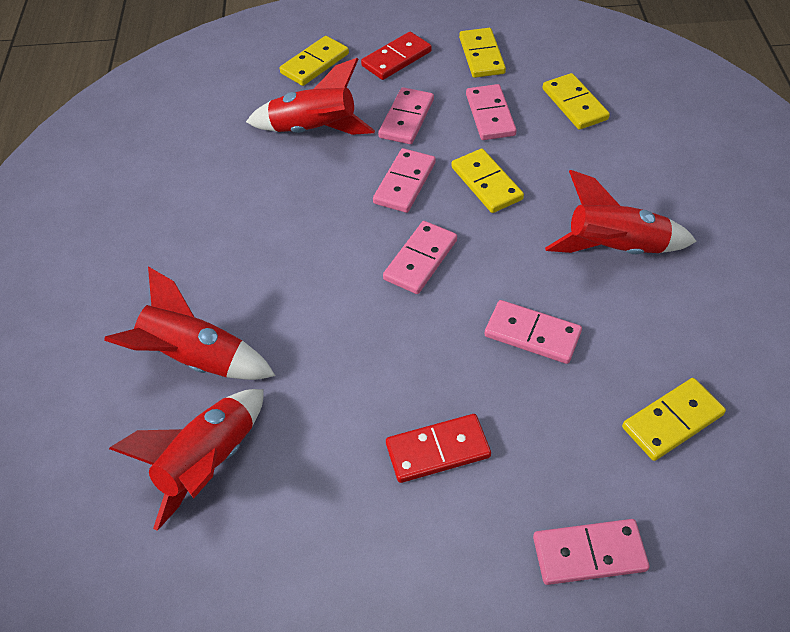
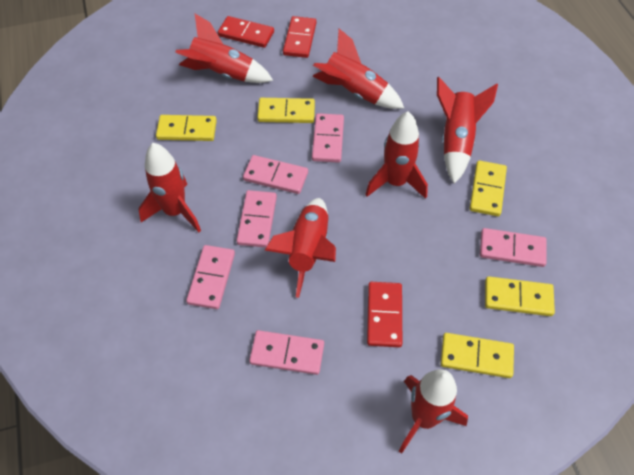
red domino: [361,32,432,80] [386,414,491,483] = 2 -> [218,16,274,48] [283,16,316,58] [367,282,402,347] = 3
red rocket: [104,267,276,380] [109,389,264,531] [246,58,375,135] [545,170,697,254] = 4 -> [138,143,201,232] [175,14,273,83] [265,198,336,298] [313,29,404,109] [365,111,428,199] [399,369,468,454] [437,77,498,184] = 7

